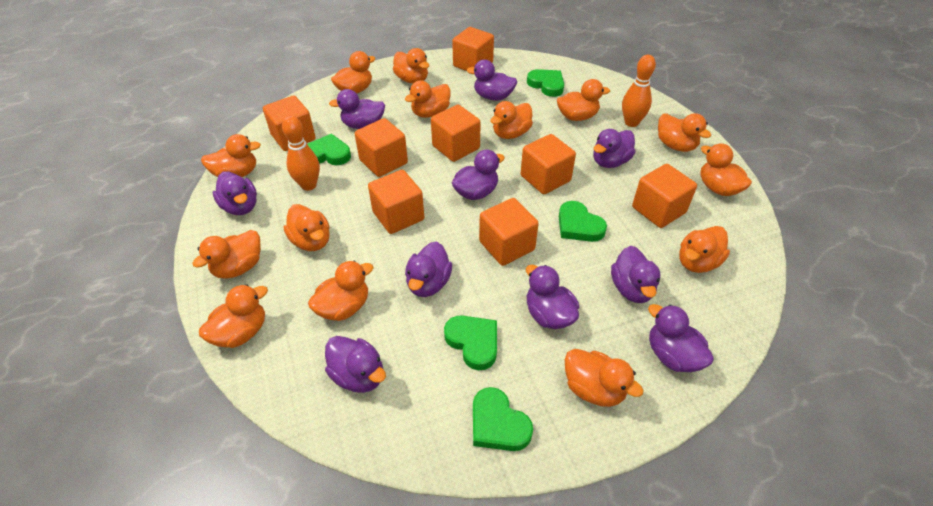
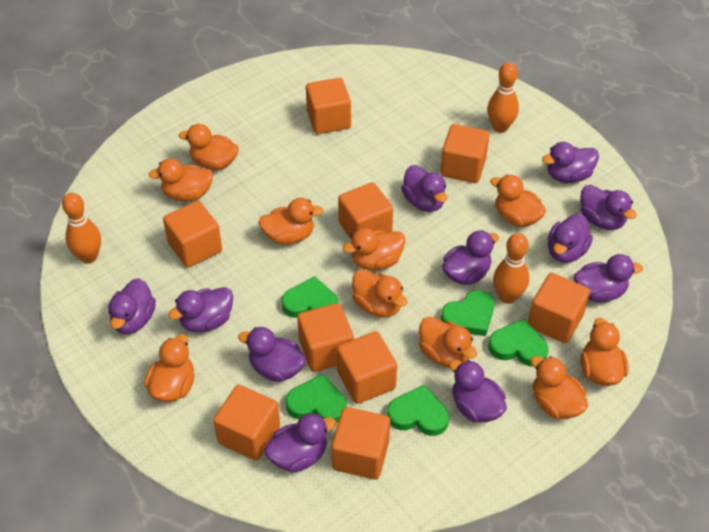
orange bowling pin: [282,116,320,191] [622,55,656,127] = 2 -> [62,193,101,264] [487,62,519,133] [493,233,529,304] = 3
orange cube: [263,95,316,151] [355,118,408,177] [368,170,424,234] [431,105,481,162] [452,27,494,71] [479,198,539,266] [521,134,576,194] [632,164,697,228] = 8 -> [163,201,222,268] [213,385,280,461] [297,303,354,372] [306,78,351,134] [331,407,390,480] [337,331,397,404] [338,182,393,239] [440,124,489,183] [528,273,590,343] = 9
orange duck: [192,230,261,278] [199,284,268,348] [201,134,261,177] [284,204,330,251] [308,261,374,321] [331,51,376,93] [393,48,429,84] [405,80,450,118] [490,101,533,139] [557,79,610,121] [565,349,644,407] [658,113,711,152] [679,226,730,273] [700,143,752,196] = 14 -> [144,334,194,402] [148,158,213,202] [179,124,239,170] [258,198,324,245] [343,228,406,270] [352,269,408,318] [419,317,477,368] [490,175,546,227] [531,356,588,419] [581,318,629,386] = 10
purple duck: [213,171,257,215] [325,336,386,393] [329,89,385,129] [405,242,452,297] [452,150,505,200] [467,59,517,101] [526,265,579,329] [593,129,636,168] [611,246,660,303] [648,304,714,372] = 10 -> [108,278,156,334] [168,287,233,332] [238,327,306,382] [264,414,336,473] [401,165,447,212] [442,230,499,285] [449,360,507,422] [542,142,599,183] [548,214,593,263] [574,254,643,303] [580,185,637,230] = 11

